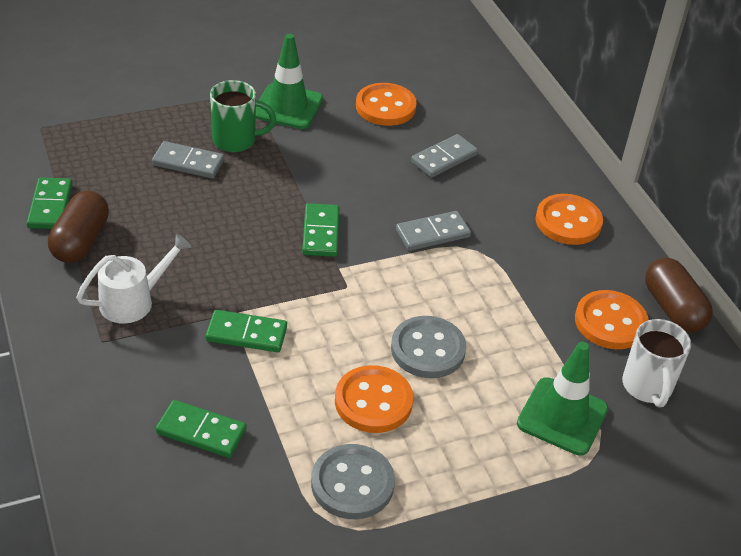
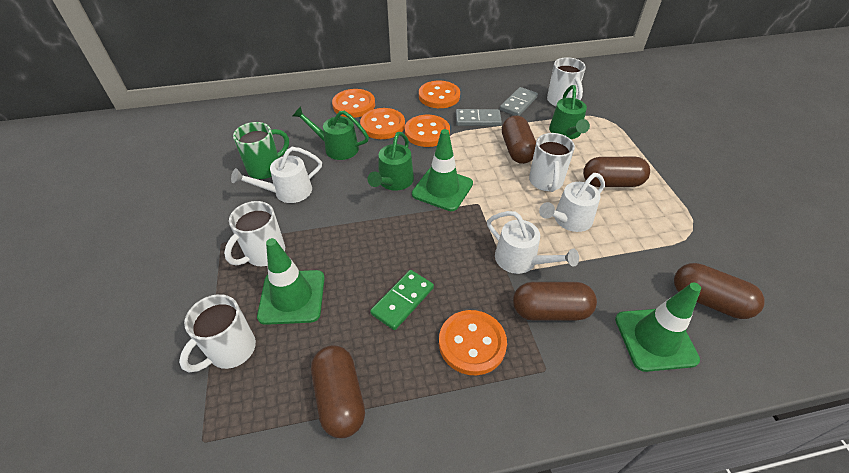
brown capsule: [48,191,109,263] [645,258,713,332] = 2 -> [311,345,365,438] [502,115,536,164] [513,282,597,321] [583,157,650,187] [674,263,765,319] = 5
green domino: [27,178,73,229] [156,400,246,458] [206,310,287,352] [302,203,339,257] = 4 -> [370,270,434,330] = 1
green traffic cone: [256,34,323,129] [517,342,608,456] = 2 -> [257,238,325,325] [412,129,473,211] [615,283,701,372] = 3
green watering can: none = 0 -> [293,106,369,160] [367,132,414,190] [549,85,590,139] = 3
grey button: [311,444,395,519] [391,316,466,378] = 2 -> none = 0
grey domino: [152,141,224,179] [396,211,471,251] [411,134,478,178] = 3 -> [456,109,502,126] [500,87,538,116] = 2
orange button: [335,365,413,433] [356,83,417,126] [536,194,603,245] [575,290,649,349] = 4 -> [332,89,375,118] [360,108,405,139] [405,115,450,147] [419,81,460,108] [439,310,507,375] = 5
white mug: [622,319,691,407] = 1 -> [179,294,256,373] [224,201,285,266] [529,133,575,192] [547,57,586,106] = 4
white watering can: [76,234,191,324] = 1 -> [231,147,322,203] [487,211,579,274] [539,173,605,232] = 3

